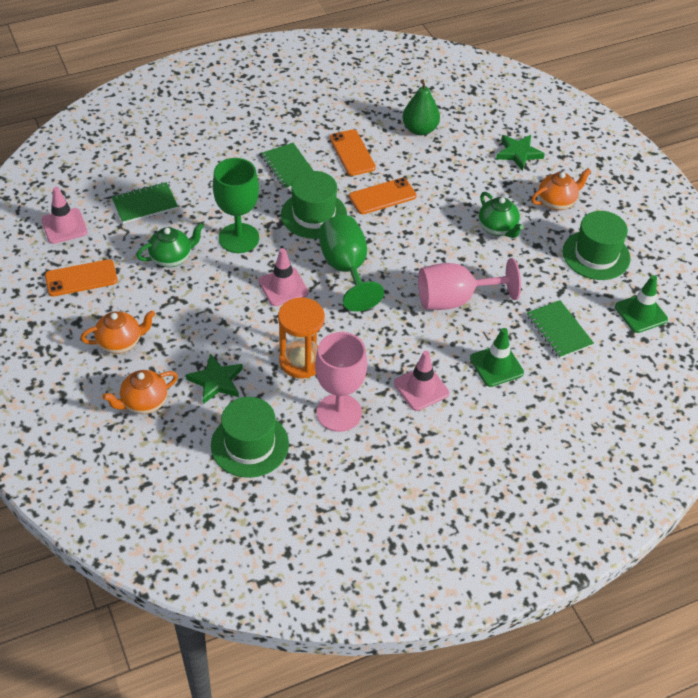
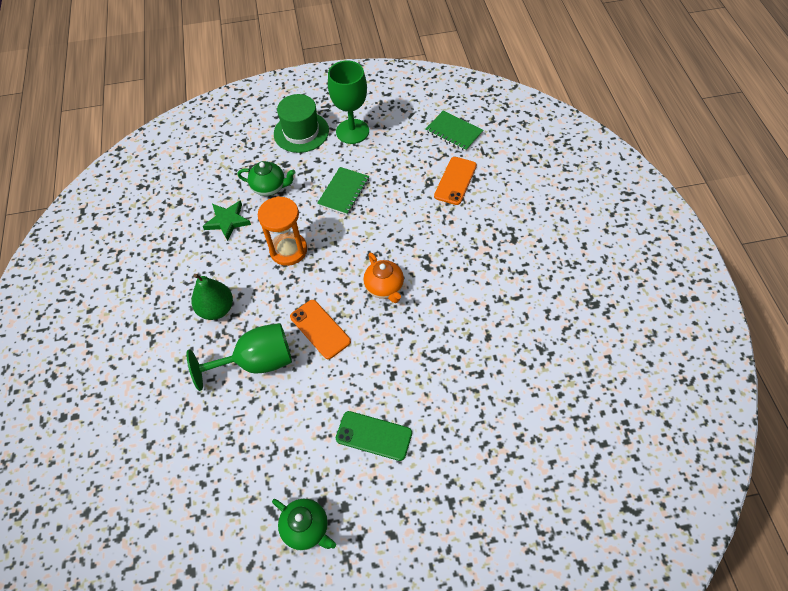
green hat: [211,397,289,478] [281,171,347,239] [563,211,630,280] = 3 -> [274,94,329,153] = 1
green notebook: [112,182,178,224] [261,143,313,190] [527,300,594,359] = 3 -> [317,167,369,215] [426,111,483,151] = 2
green phone: none = 0 -> [336,411,412,461] = 1
green star: [186,354,243,404] [496,135,545,171] = 2 -> [203,200,251,241] = 1
green traffic cone: [470,328,524,387] [615,275,668,333] = 2 -> none = 0
orange phone: [45,259,118,297] [330,130,376,176] [349,178,417,214] = 3 -> [290,300,351,359] [434,157,477,205] = 2
orange teapot: [81,310,155,354] [102,370,178,414] [531,168,592,211] = 3 -> [363,252,404,303] = 1
pink goblet: [315,332,367,432] [418,258,521,310] = 2 -> none = 0
pink traffic cone: [41,187,88,244] [259,248,308,306] [394,351,449,411] = 3 -> none = 0

